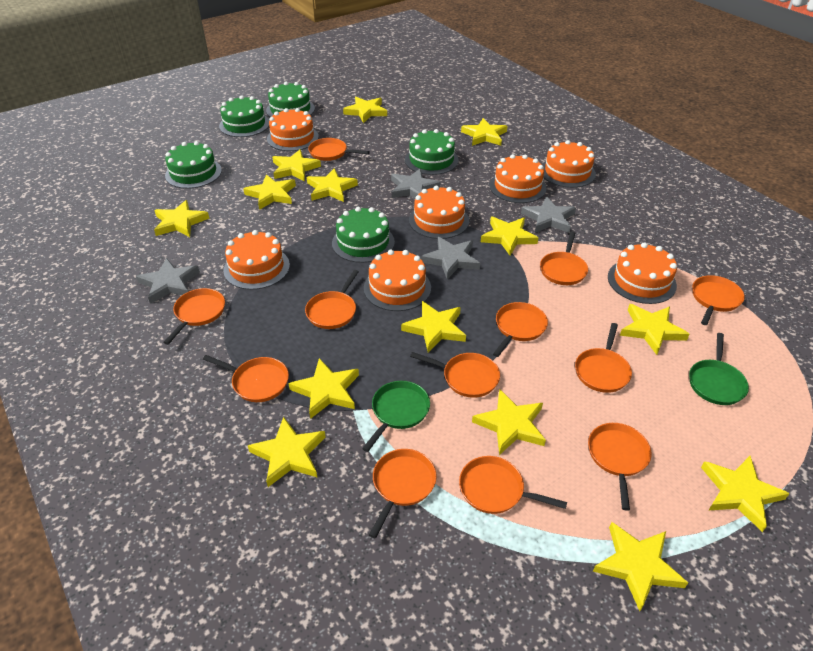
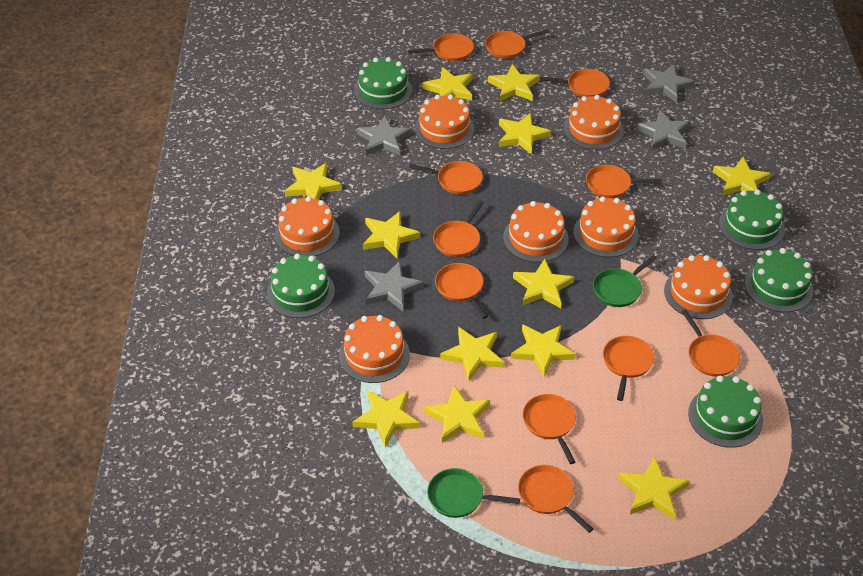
orange pan: [163,288,225,345] [203,355,289,402] [305,270,359,329] [308,138,370,161] [369,449,437,538] [410,352,500,398] [459,456,567,514] [493,302,548,357] [540,232,588,285] [575,323,632,393] [588,423,651,511] [692,275,745,325] = 12 -> [408,33,474,61] [409,161,483,194] [433,201,484,257] [435,263,488,319] [485,29,549,59] [518,465,593,533] [522,394,576,464] [540,69,610,97] [586,165,662,198] [603,336,654,401] [682,310,740,377] = 11
yellow star: [154,200,210,237] [243,174,296,210] [248,417,326,487] [272,149,321,181] [289,358,359,419] [307,168,358,202] [343,97,387,123] [401,301,466,353] [461,118,507,146] [472,389,546,455] [481,216,538,255] [593,522,688,611] [620,304,690,355] [701,456,790,532] = 14 -> [285,163,342,200] [352,391,420,447] [363,211,420,258] [422,67,473,100] [424,385,490,443] [440,327,504,381] [488,64,540,101] [499,113,551,155] [511,324,576,377] [513,259,574,308] [618,456,689,519] [713,157,771,196] = 12

